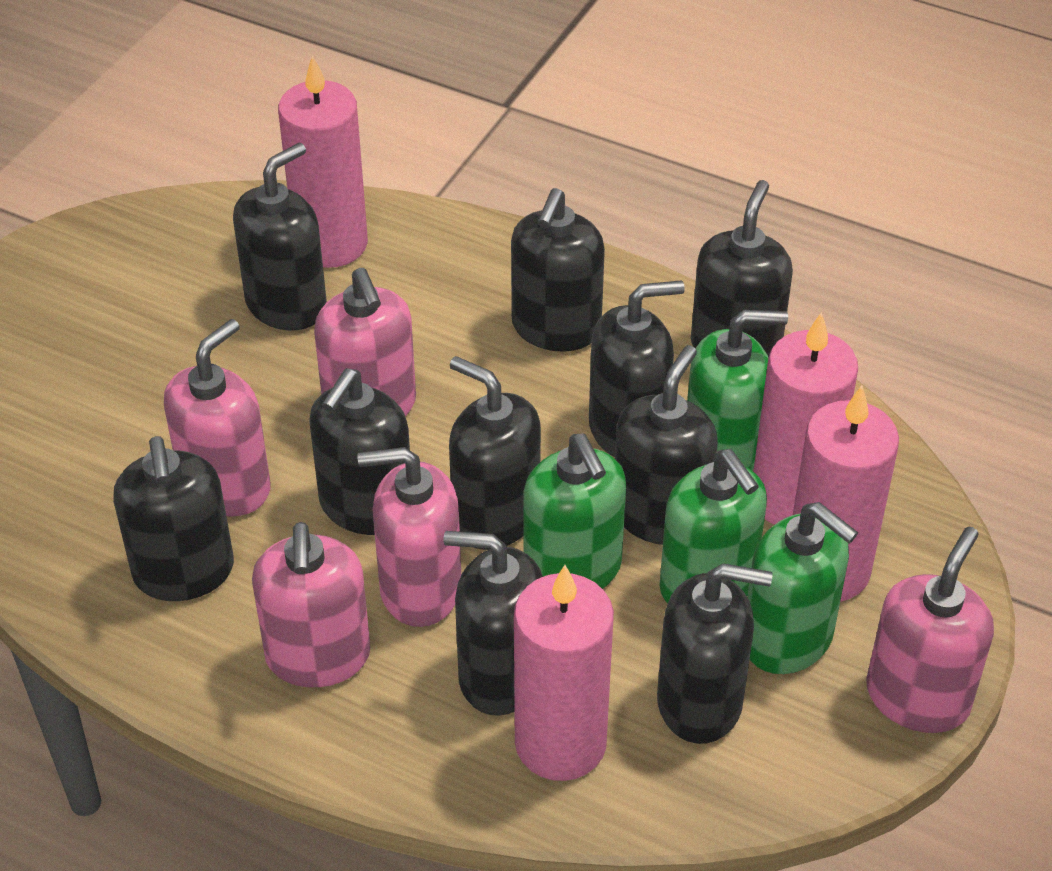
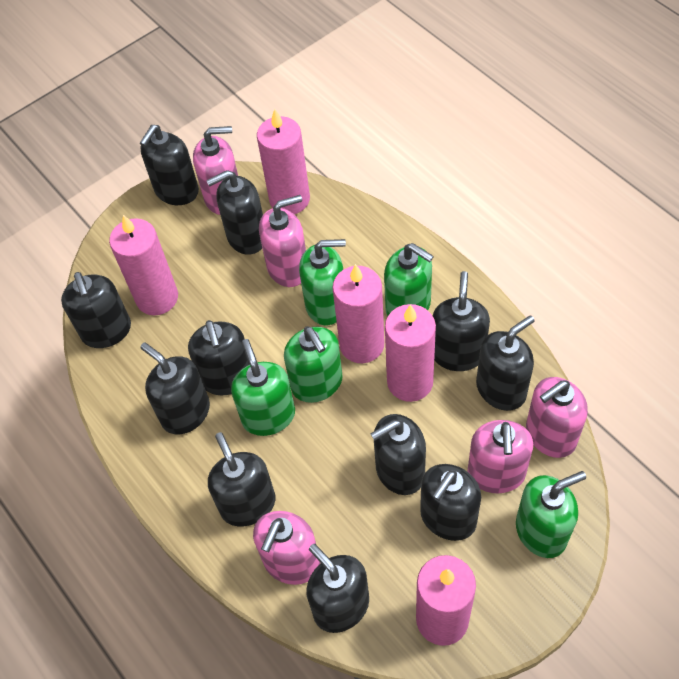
black soap dispenser: [113,436,234,601] [233,143,327,330] [309,368,410,535] [444,531,543,716] [449,356,541,550] [511,188,605,352] [589,280,685,457] [615,345,718,545] [657,563,773,744] [691,180,793,358] = 10 -> [61,272,131,348] [140,125,199,205] [140,343,210,434] [188,320,250,395] [206,170,263,255] [208,432,275,526] [306,544,369,633] [371,414,426,495] [420,464,481,541] [433,271,490,371] [476,315,535,411] = 11
green soap dispenser: [523,433,626,589] [659,449,767,604] [687,310,788,471] [747,502,858,674] = 4 -> [231,339,295,436] [284,326,343,403] [299,239,346,325] [384,243,434,317] [516,471,586,558] = 5
pink candle: [278,55,368,268] [514,565,614,781] [753,312,858,525] [793,385,899,602] = 4 -> [109,215,178,315] [257,109,310,214] [332,264,384,363] [385,304,436,402] [416,555,476,646] = 5

